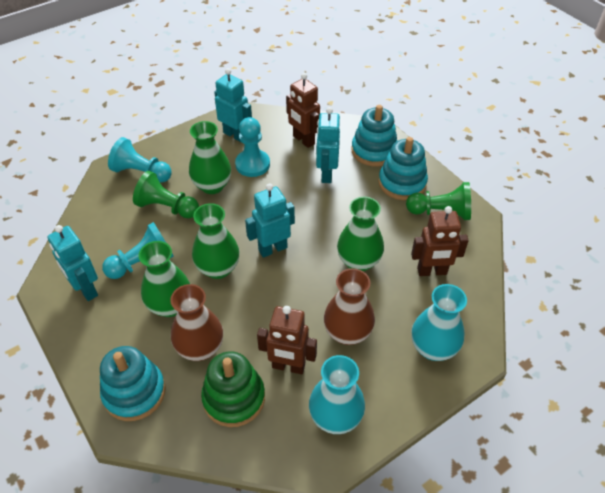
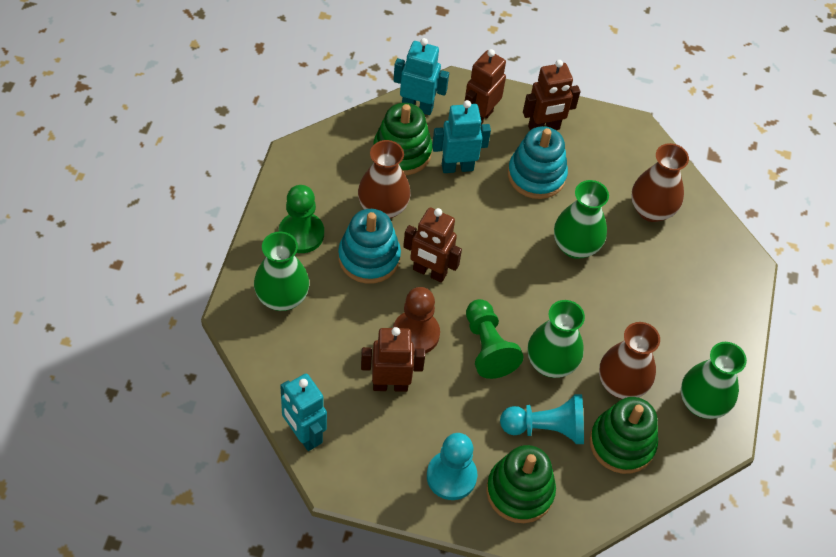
brown pawn: none = 0 -> [393,287,440,354] = 1
brown robot: [257,306,317,374] [286,73,320,148] [411,206,469,276] = 3 -> [361,327,425,392] [403,207,462,283] [465,49,506,125] [523,60,580,130] = 4
brown vase: [170,284,223,361] [324,268,375,345] = 2 -> [358,140,411,219] [599,322,660,399] [631,143,689,222] = 3
green stacking toy: [201,352,265,427] = 1 -> [373,103,432,175] [486,445,556,523] [590,397,658,474] = 3
turquoise pawn: [102,222,174,279] [108,137,172,183] [235,117,270,177] = 3 -> [427,433,477,500] [500,394,584,444] = 2
turquoise robot: [47,225,98,301] [214,68,252,142] [245,183,295,258] [316,107,340,183] = 4 -> [280,374,327,451] [393,38,449,115] [432,100,491,173] = 3
turquoise stacking toy: [100,346,166,421] [351,105,397,166] [378,137,428,200] = 3 -> [338,209,401,284] [508,126,568,199] = 2
turquoise vase: [309,355,365,434] [412,284,467,361] = 2 -> none = 0

